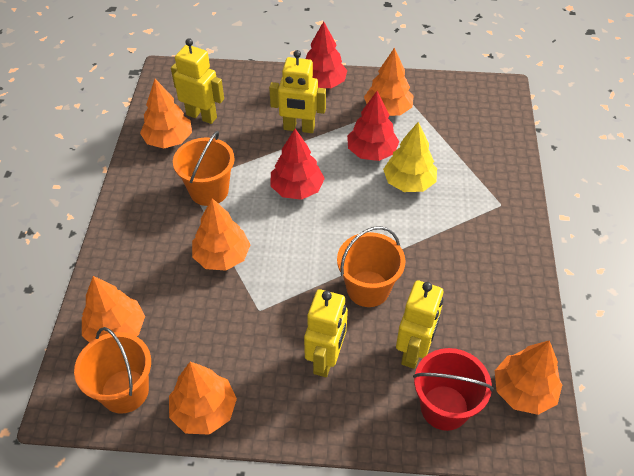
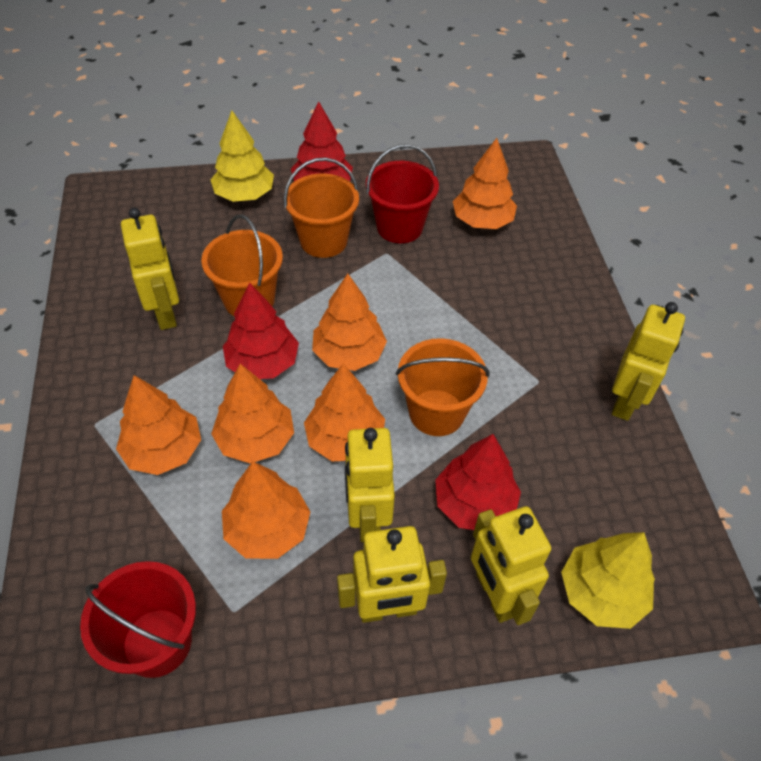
red bucket: [413,348,493,431] = 1 -> [80,561,196,678] [366,144,439,243] = 2
yellow robot: [171,38,224,124] [269,50,326,133] [304,289,348,377] [396,280,443,369] = 4 -> [121,208,179,330] [337,526,447,623] [345,428,395,542] [471,506,551,625] [612,302,685,421] = 5
yellow tree: [383,122,437,192] = 1 -> [211,110,274,202] [561,532,655,629] = 2

